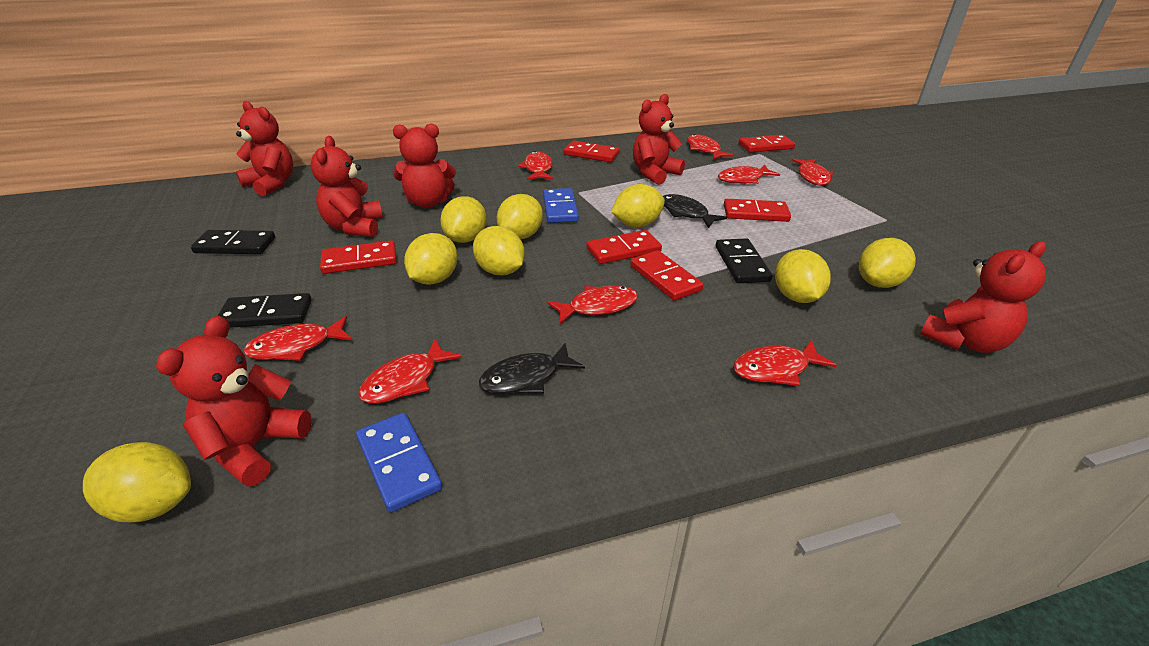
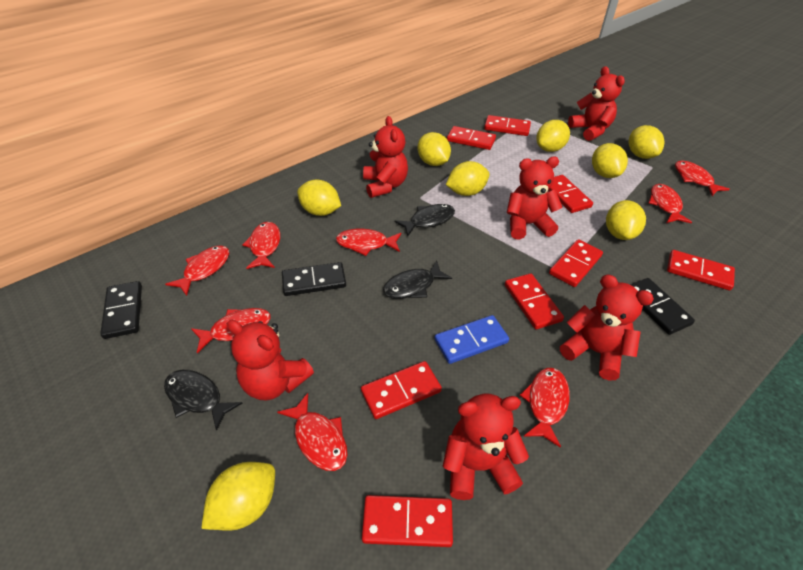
black fish: [479,343,585,395] [663,194,727,228] = 2 -> [164,370,243,431] [383,261,452,299] [395,204,455,236] = 3
blue domino: [356,413,442,513] [543,188,579,223] = 2 -> [434,315,509,364] = 1
red domino: [320,240,397,274] [564,141,620,162] [586,230,662,264] [630,250,703,300] [724,199,791,222] [739,135,795,153] = 6 -> [361,361,442,419] [362,495,453,547] [447,126,496,150] [484,115,531,136] [505,273,564,329] [548,175,593,213] [549,239,603,287] [667,250,735,290] = 8

